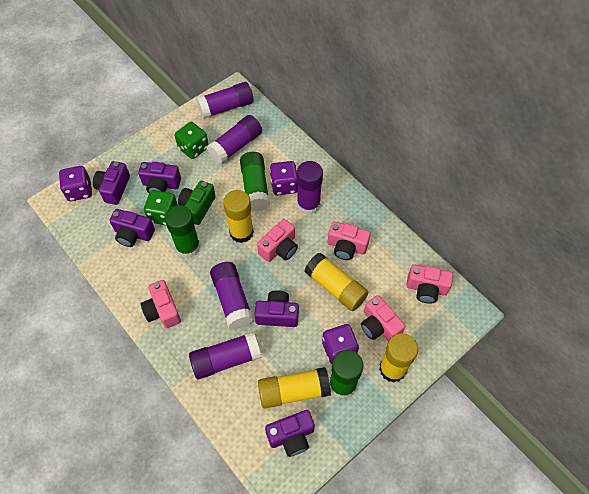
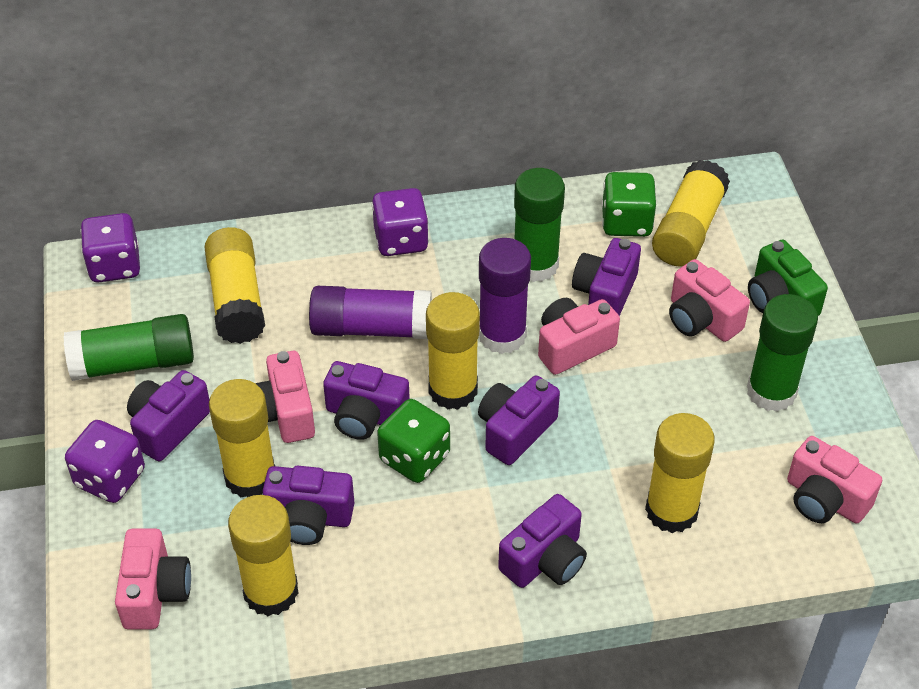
purple camera: [93,161,130,205] [109,209,155,247] [138,162,181,193] [254,290,299,327] [265,410,315,457] = 5 -> [127,370,210,461] [263,466,355,545] [323,361,410,440] [478,376,560,465] [498,494,587,588] [572,238,641,316] = 6
purple glue stick: [189,332,262,379] [196,82,254,119] [207,115,262,164] [210,262,254,329] [297,161,323,215] = 5 -> [309,286,432,339] [479,238,531,354] = 2
yellow glue stick: [223,190,254,243] [258,367,331,408] [304,252,368,311] [379,333,418,383] = 4 -> [204,227,265,344] [209,379,275,498] [228,495,299,616] [426,292,480,410] [645,413,715,533] [652,160,730,267] = 6

